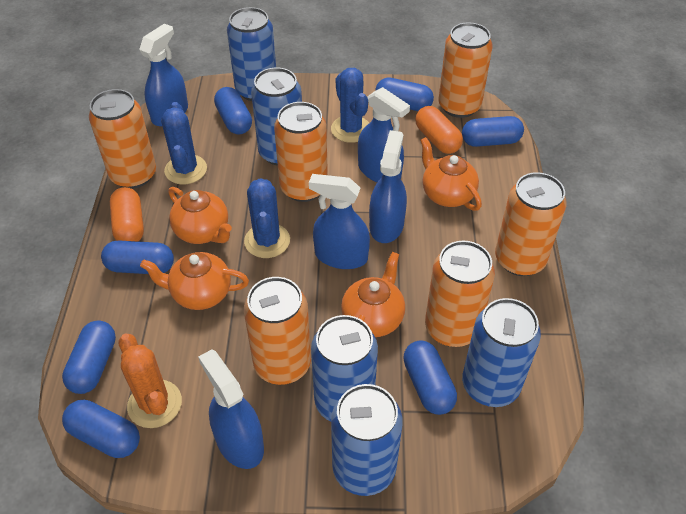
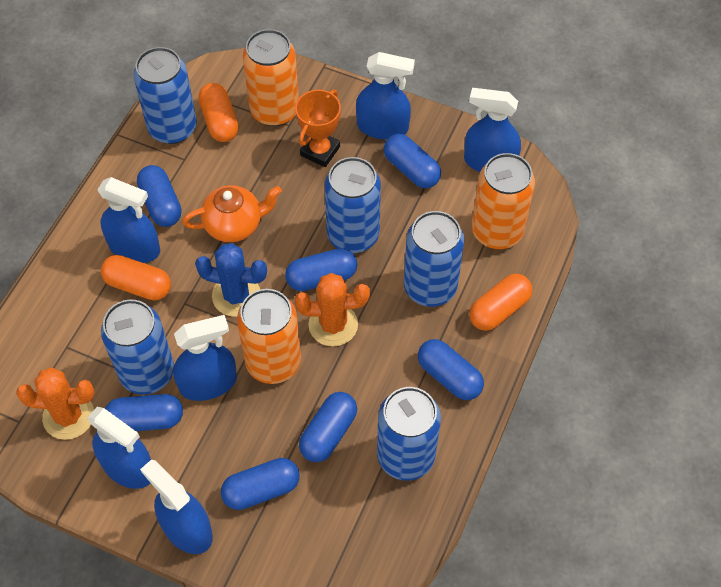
blue cactus: [161,102,207,184] [244,178,290,258] [331,68,369,143] = 3 -> [195,243,267,317] = 1
blue spray bottle: [139,24,188,127] [198,349,264,469] [309,174,370,269] [358,87,410,182] [369,130,407,243] = 5 -> [88,407,151,489] [98,177,160,263] [140,460,213,554] [173,315,237,401] [356,52,415,140] [464,88,521,172] = 6
orange cactus: [118,334,182,428] = 1 -> [16,367,95,440] [295,273,370,346] = 2
orange can: [89,89,156,189] [244,277,311,385] [274,102,328,202] [425,241,495,347] [438,22,493,118] [495,172,567,276] = 6 -> [237,289,301,384] [243,29,299,126] [472,153,535,249] = 3
orange capsule: [110,187,144,242] [415,106,463,154] = 2 -> [101,255,171,301] [198,83,239,142] [469,274,532,331] = 3
orange teapot: [140,252,249,310] [168,187,232,244] [341,252,405,337] [420,137,482,211] = 4 -> [183,185,282,242] = 1
orange trophy: none = 0 -> [295,90,341,167] = 1

